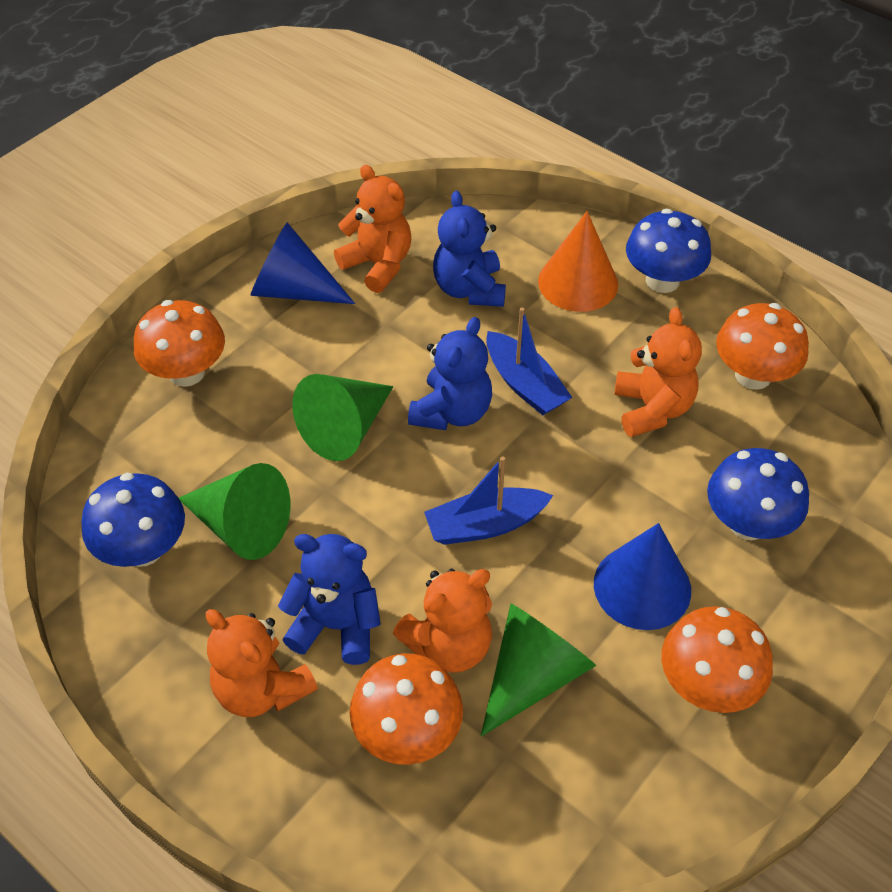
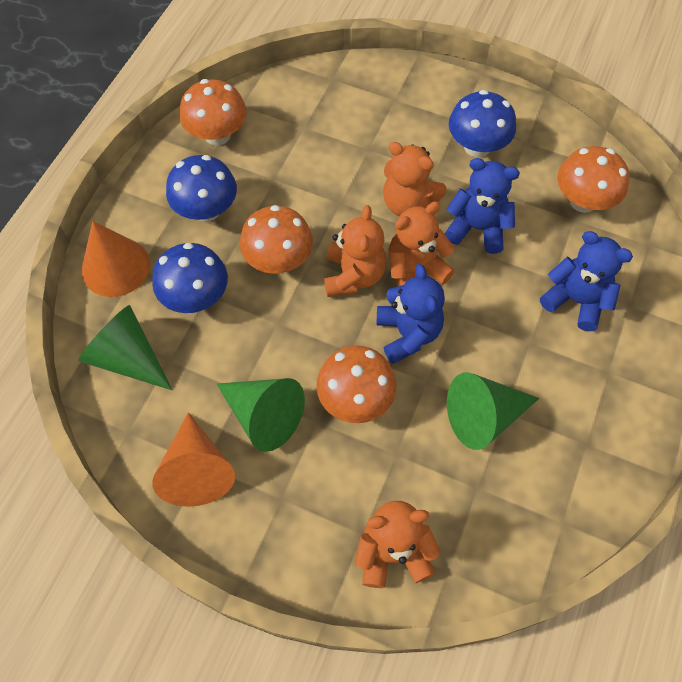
blue boat: [424,456,553,545] [486,307,572,415] = 2 -> none = 0
blue cone: [250,222,355,304] [594,523,691,630] = 2 -> none = 0
orange cone: [538,211,618,312] = 1 -> [81,221,150,297] [152,412,235,507] = 2

